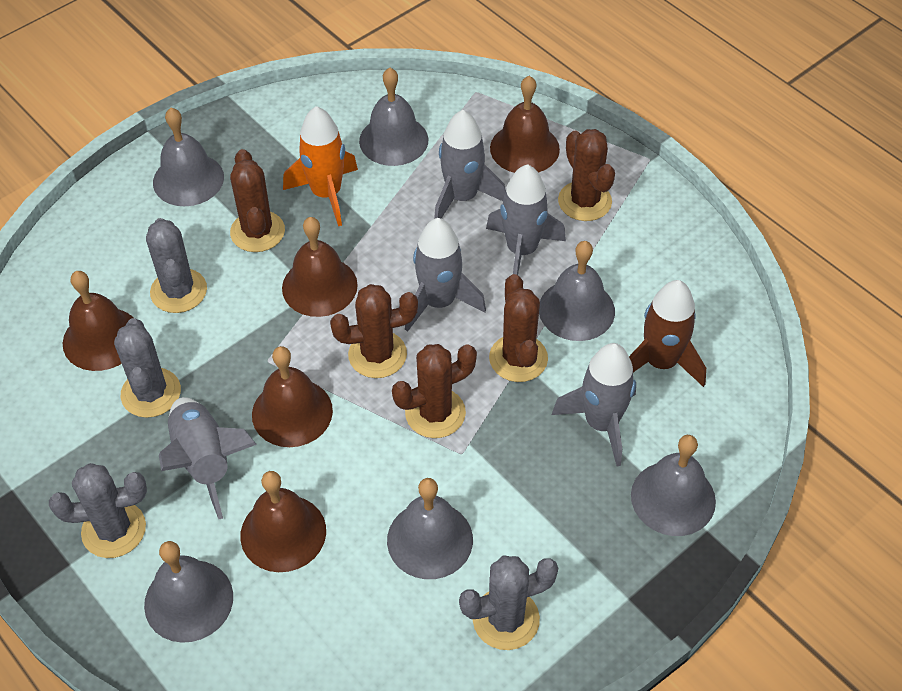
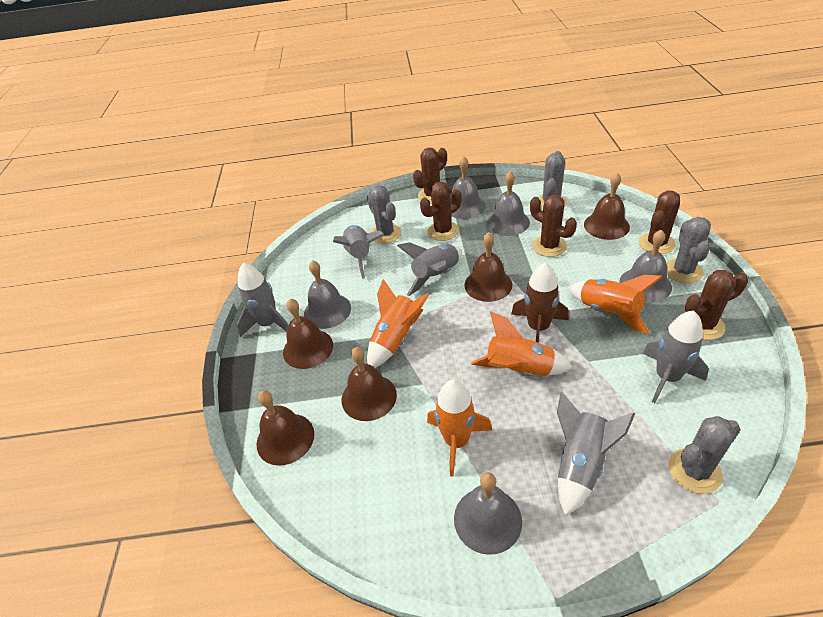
grey bell: [144,541,233,643] [153,108,224,206] [359,68,428,166] [387,478,473,579] [539,241,615,341] [631,435,716,536] = 6 -> [304,260,351,329] [451,156,486,219] [454,472,522,555] [487,171,530,236] [619,230,672,302] = 5
orange rocket: [283,106,358,226] = 1 -> [367,279,430,368] [427,380,492,477] [471,311,573,376] [569,275,662,334] = 4

